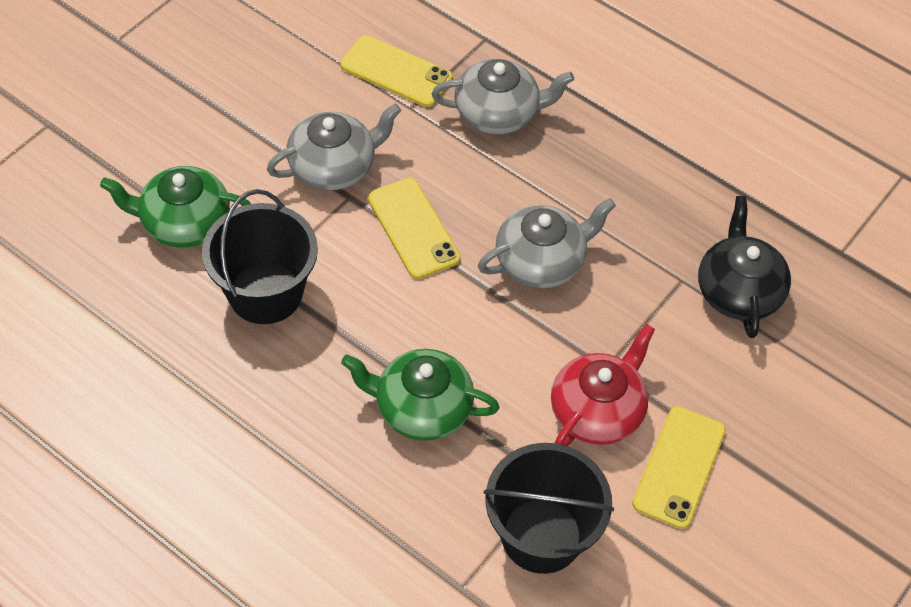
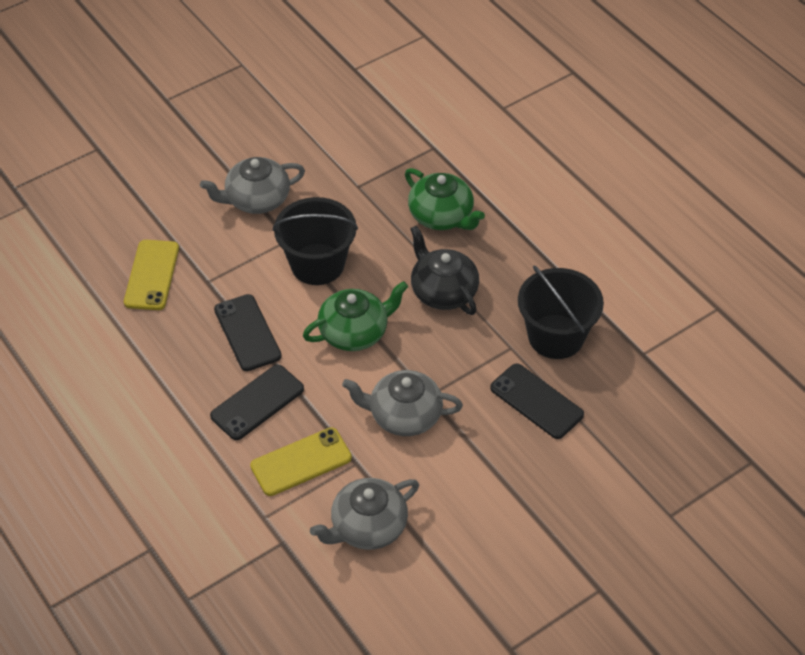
black phone: none = 0 -> [210,365,304,440] [214,294,282,371] [490,363,584,439] = 3
red teapot: [551,324,655,446] = 1 -> none = 0
yellow phone: [340,35,453,107] [368,178,460,279] [632,406,726,529] = 3 -> [124,240,179,310] [250,427,352,496] = 2

